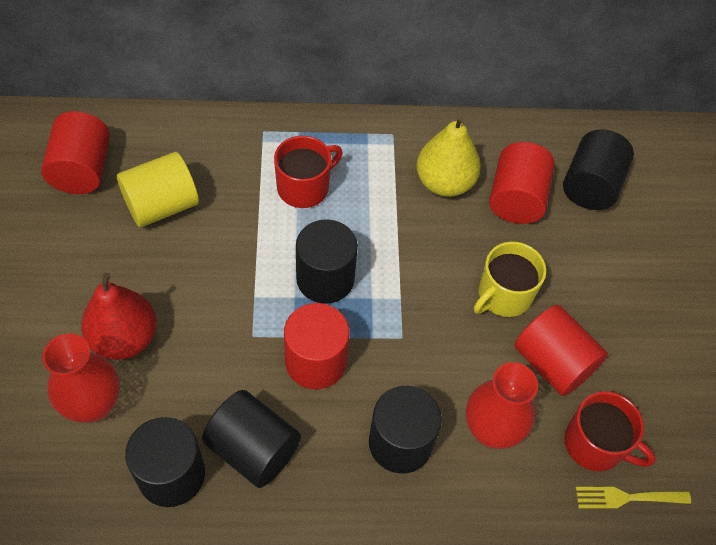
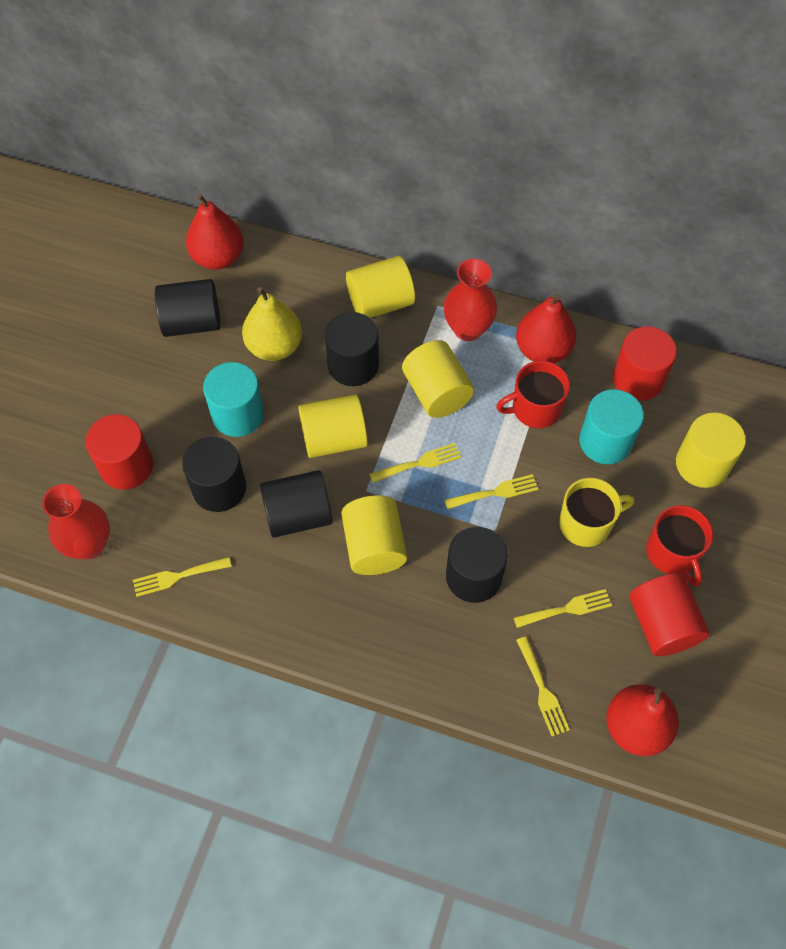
red cylinder: [41,111,110,194] [284,303,349,389] [489,142,555,224] [514,305,608,396] = 4 -> [85,414,153,490] [613,326,677,401] [630,573,709,656] = 3
red pear: [81,273,157,360] = 1 -> [186,194,244,270] [516,294,576,363] [606,684,679,756] = 3
turquoise cylinder: none = 0 -> [203,362,264,437] [579,389,644,464] = 2
yellow cylinder: [117,152,199,227] = 1 -> [298,394,368,458] [341,495,407,575] [346,256,415,318] [402,340,474,418] [676,412,746,488] = 5
yellow fork: [576,487,691,509] = 1 -> [133,557,232,597] [369,443,461,483] [445,474,538,509] [514,589,612,628] [516,636,570,736] = 5

